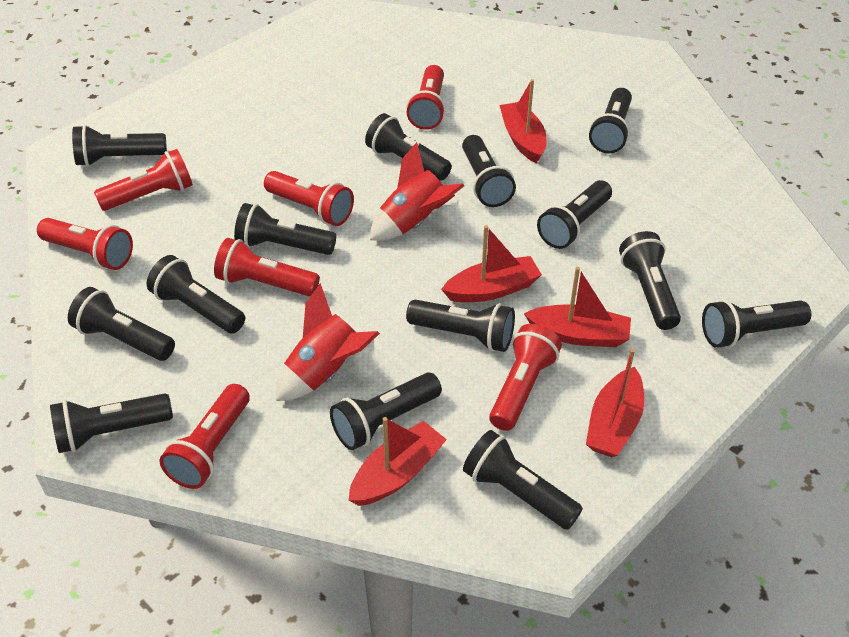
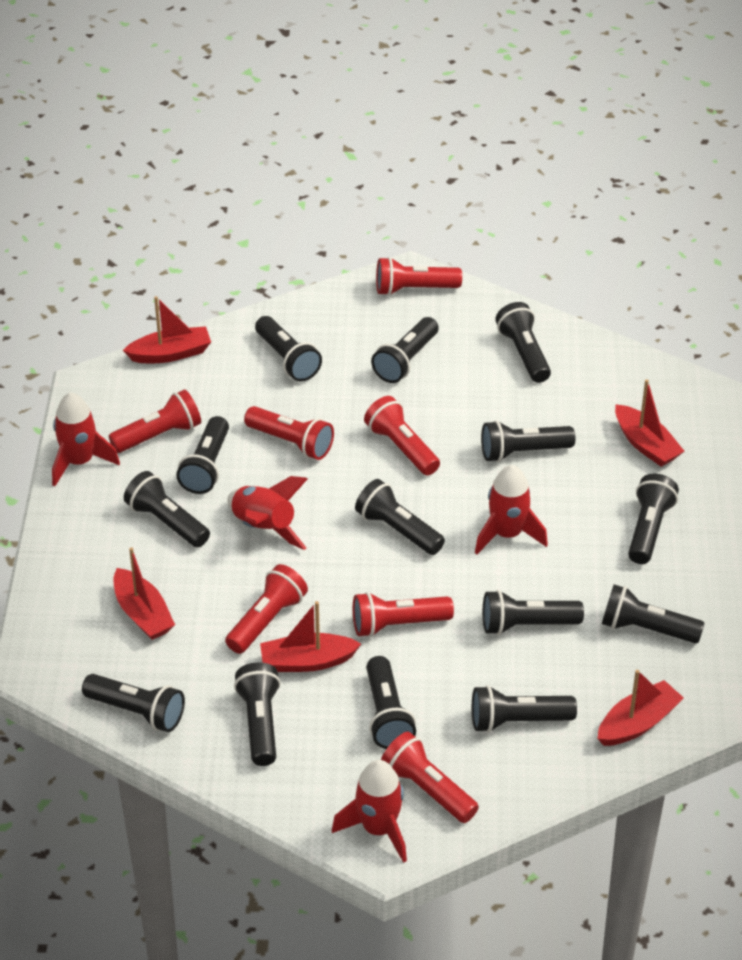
red rocket: [276,283,380,401] [370,142,464,241] = 2 -> [52,392,120,486] [227,476,308,550] [332,760,407,863] [475,465,548,554] = 4

